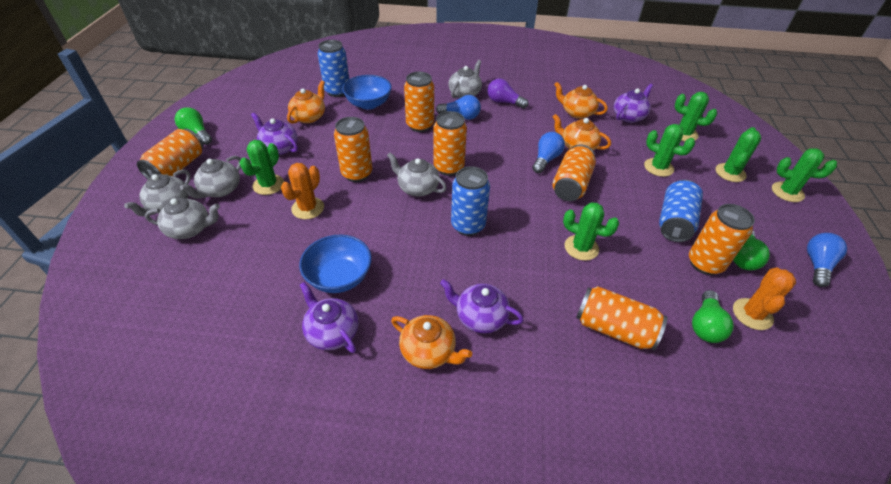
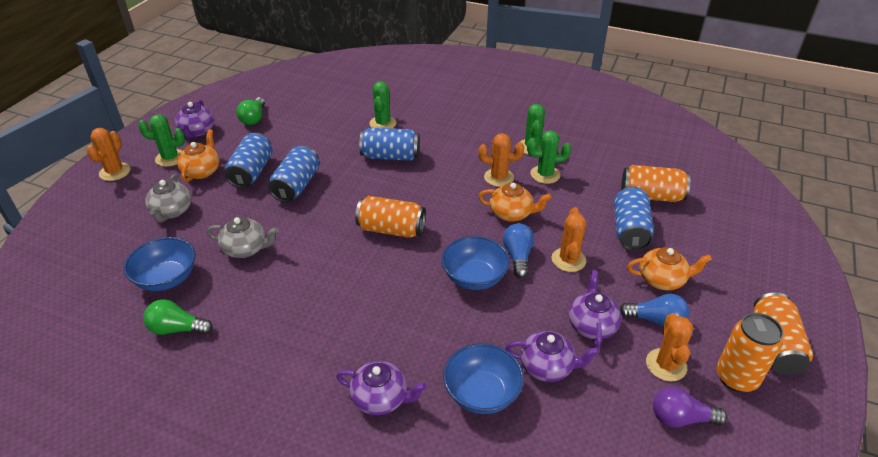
blue bowl: [299,235,372,293] [342,75,392,109] = 2 -> [124,237,195,291] [441,236,510,290] [443,343,524,414] = 3
blue can: [318,40,349,97] [451,166,490,236] [659,180,703,242] = 3 -> [224,133,273,188] [268,146,319,203] [359,128,420,161] [614,187,654,251] = 4
blue light bulb: [436,95,481,120] [532,132,565,173] [807,233,847,287] = 3 -> [503,223,534,278] [620,294,689,327] = 2
green cactus: [240,140,284,195] [563,202,619,261] [644,124,695,177] [675,92,717,141] [716,127,761,182] [772,148,837,202] = 6 -> [138,114,185,167] [369,81,397,129] [520,104,545,155] [527,130,571,184] = 4
green light bulb: [175,107,212,145] [692,290,734,343] [733,231,770,270] = 3 -> [144,299,213,335] [237,97,265,125] = 2
grey teapot: [124,169,191,216] [145,198,220,239] [180,156,241,199] [387,152,447,196] [448,60,482,98] = 5 -> [145,174,191,222] [207,217,279,258] = 2
orange cactus: [281,163,324,219] [733,268,796,330] = 2 -> [86,128,130,181] [478,133,524,187] [551,207,586,272] [646,313,693,381] = 4
orange can: [137,129,203,179] [334,117,372,182] [404,72,434,132] [434,111,467,176] [553,144,596,201] [576,286,667,350] [689,204,755,275] = 7 -> [355,196,426,238] [621,165,690,202] [717,313,783,393] [753,292,813,375] = 4
orange teapot: [287,80,325,124] [391,315,472,369] [553,114,611,150] [554,82,608,119] = 4 -> [177,129,220,182] [478,183,552,222] [627,247,712,291] = 3

